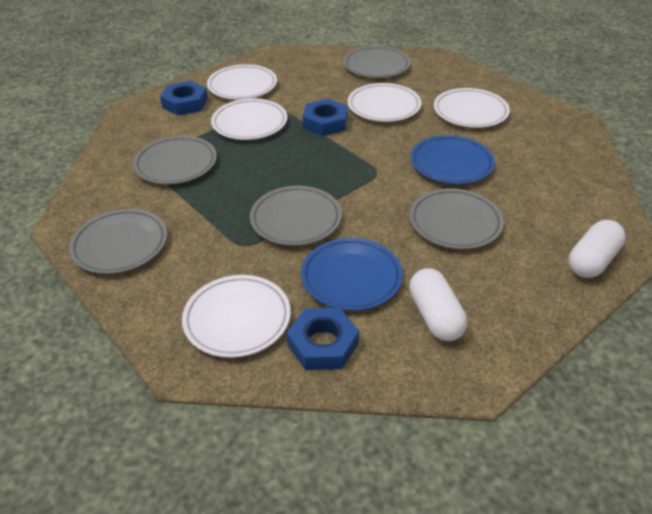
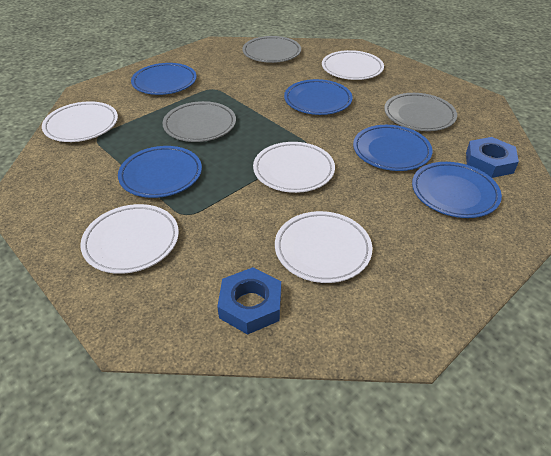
blue nut: [160,81,208,115] [287,308,359,370] [303,99,348,136] = 3 -> [217,267,281,335] [466,137,519,178] = 2
blue plate: [301,238,403,311] [411,135,495,184] = 2 -> [118,146,202,198] [131,63,197,95] [284,79,353,115] [353,125,433,171] [412,162,502,218] = 5
grey plate: [69,209,167,274] [133,136,217,184] [250,186,342,246] [343,46,410,78] [410,188,504,249] = 5 -> [163,101,236,142] [242,36,301,63] [384,93,457,131] = 3
white capsule: [409,268,467,341] [569,220,626,278] = 2 -> none = 0

